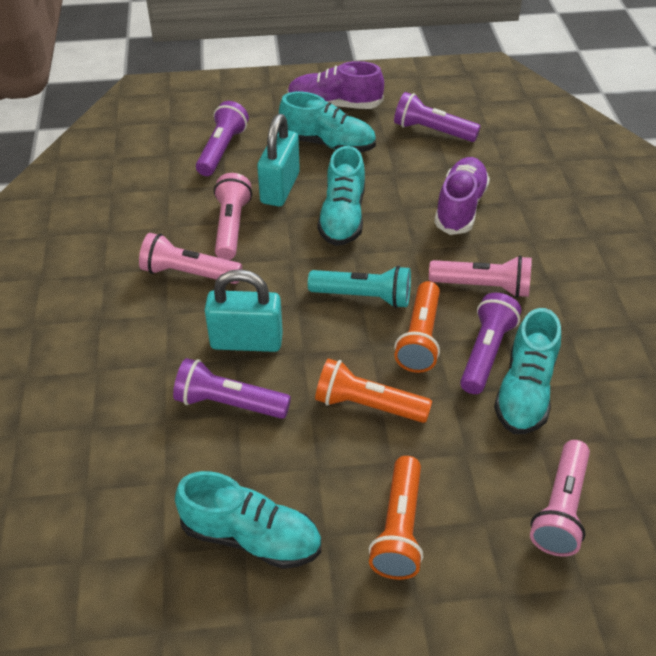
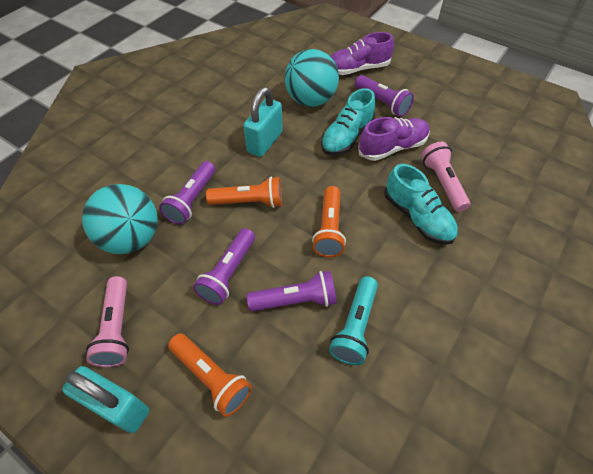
pink flashlight: [139,233,242,284] [214,173,252,260] [429,255,532,298] [530,440,590,557] = 4 -> [86,276,129,367] [421,142,471,212] = 2
turquoise ball: none = 0 -> [82,184,158,254] [285,49,339,107] = 2
turquoise shoe: [175,471,321,569] [279,92,376,153] [318,146,365,246] [494,308,561,434] = 4 -> [321,88,375,155] [384,164,458,245] = 2

